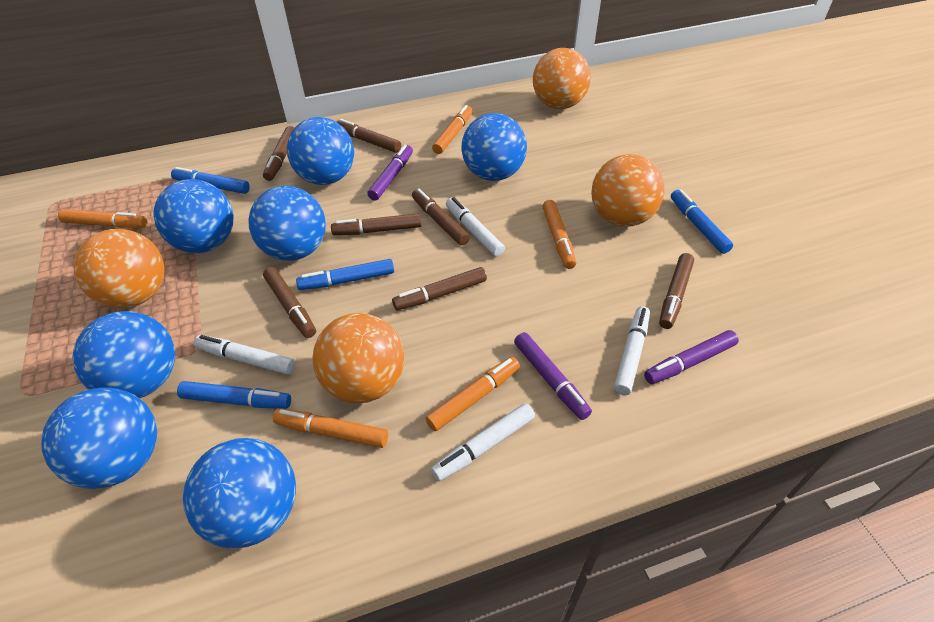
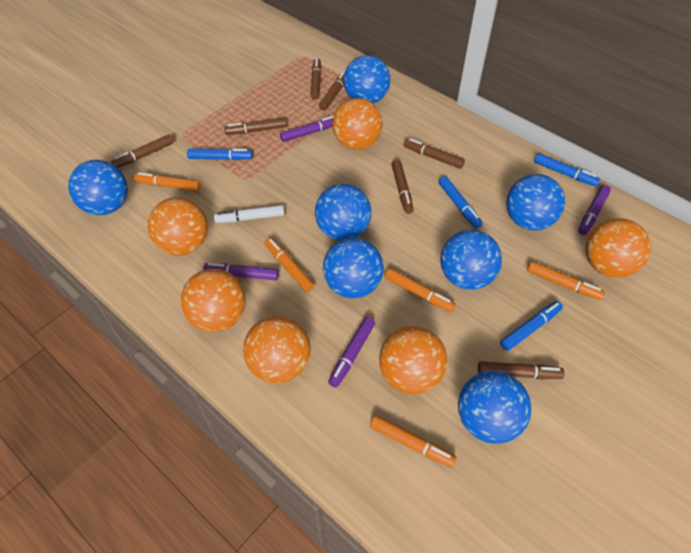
orange ball: [73,229,164,308] [312,313,404,404] [533,48,591,109] [591,154,665,227] = 4 -> [148,197,208,255] [181,269,246,332] [243,316,311,383] [332,98,383,150] [379,326,447,394] [585,218,651,278] = 6
purple marker: [367,145,413,201] [514,332,592,420] [644,330,739,384] = 3 -> [203,263,279,280] [280,115,334,142] [328,317,375,387] [578,185,611,235] = 4
white marker: [194,335,295,375] [431,403,535,481] [446,197,505,257] [614,306,650,395] = 4 -> [214,205,284,223] = 1

